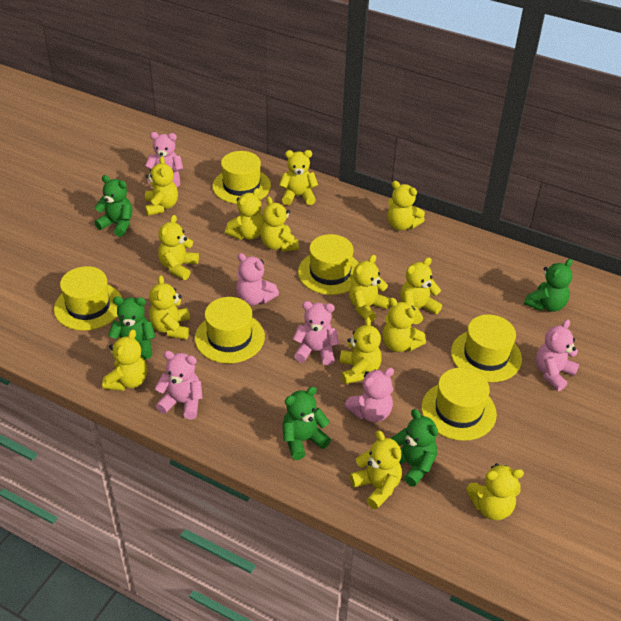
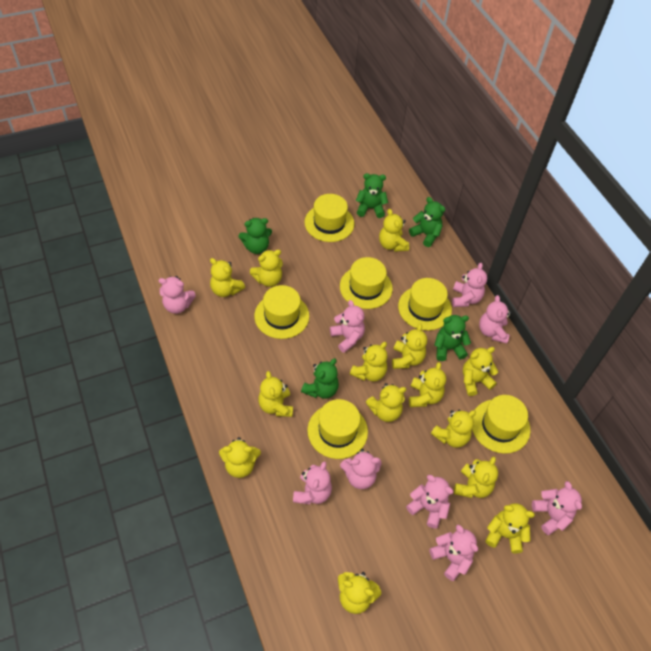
pink teddy bear: [145,132,183,187] [155,351,203,419] [236,253,279,306] [293,301,339,365] [344,368,394,422] [536,319,579,391] = 6 -> [158,276,196,314] [293,461,332,505] [330,300,365,353] [340,449,381,489] [406,475,454,529] [429,525,478,581] [452,263,487,307] [479,295,512,344] [532,481,582,535] = 9

